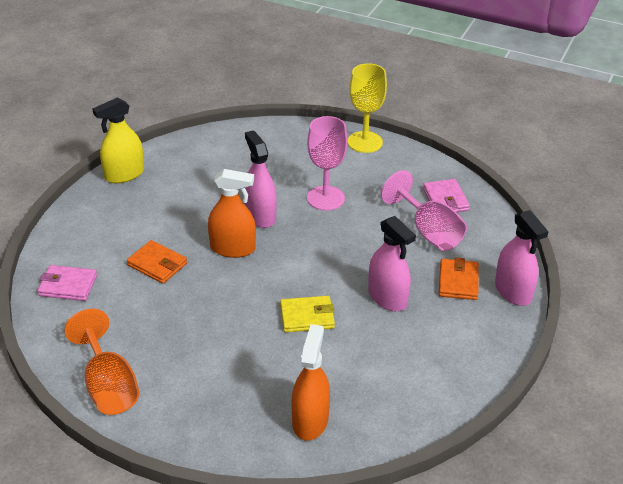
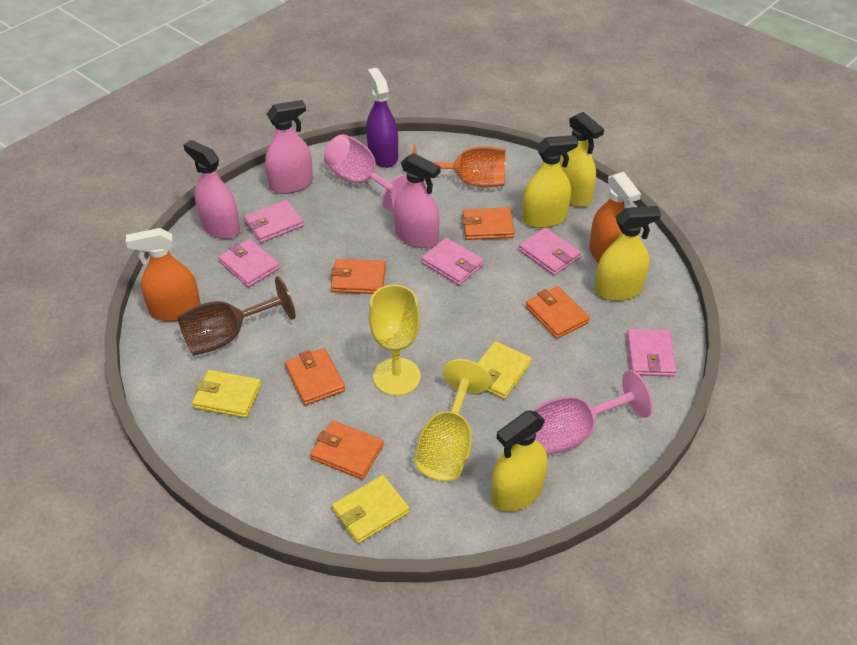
brown goblet: none = 0 -> [177,276,296,356] = 1
orange wallet: [127,240,187,284] [439,258,479,300] = 2 -> [285,348,345,406] [310,421,384,479] [331,259,386,294] [462,207,515,240] [526,286,590,339] = 5
pink wallet: [37,265,97,301] [423,179,470,212] = 2 -> [218,239,280,287] [244,200,304,243] [421,238,484,285] [519,228,581,275] [627,329,676,377] = 5
purple spray bottle: none = 0 -> [366,68,398,168] = 1
yellow goblet: [347,63,387,153] = 1 -> [369,285,421,396] [414,359,491,481] = 2
yellow spray bottle: [92,97,144,183] = 1 -> [492,410,548,511] [522,135,578,228] [559,112,604,207] [595,206,661,301] = 4
yellow wallet: [280,296,335,332] = 1 -> [192,370,261,418] [332,475,410,544] [478,341,532,399] = 3

